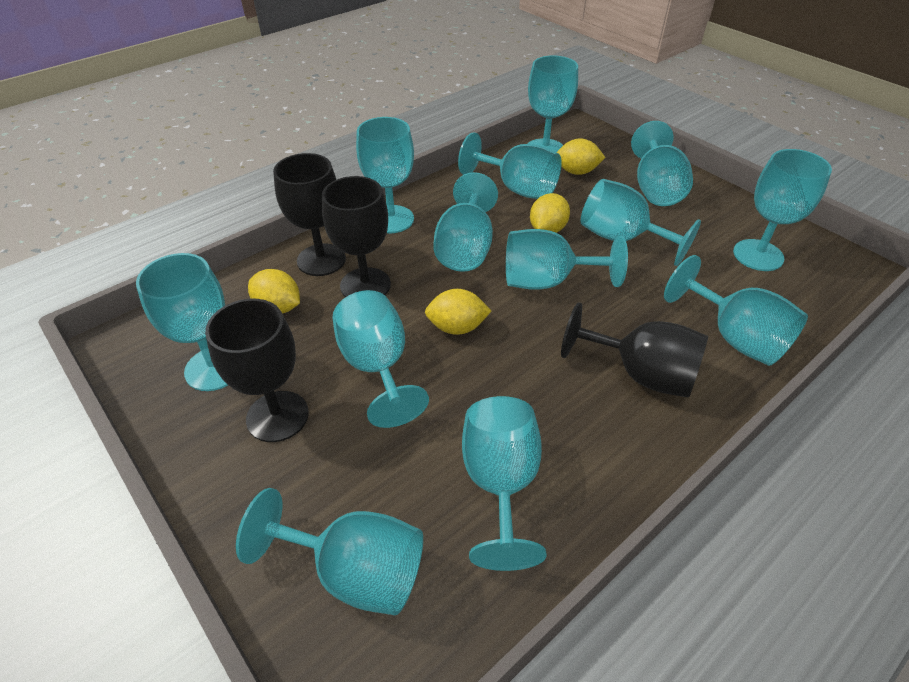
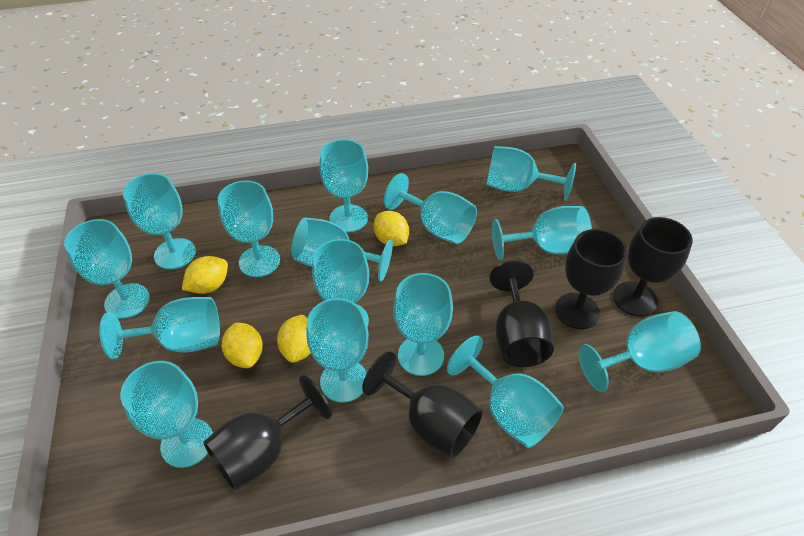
black goblet: [205,299,309,442] [273,153,346,276] [322,176,391,297] [561,302,708,398] = 4 -> [203,375,332,490] [362,351,483,458] [490,260,554,367] [555,229,627,329] [613,217,693,317] = 5
turquoise goblet: [136,253,228,391] [236,488,423,615] [332,290,429,428] [356,117,414,233] [433,172,498,272] [458,132,561,199] [462,396,547,571] [506,229,628,290] [528,55,578,152] [581,179,701,266] [631,121,693,206] [664,255,808,366] [733,149,832,271] = 13 -> [64,219,150,319] [100,297,220,359] [120,361,213,468] [123,173,196,269] [218,180,280,277] [292,218,393,282] [306,298,369,403] [312,239,369,327] [319,139,368,233] [384,173,477,244] [393,273,453,376] [447,336,564,448] [486,146,576,201] [492,206,592,260] [579,311,701,392] = 15

